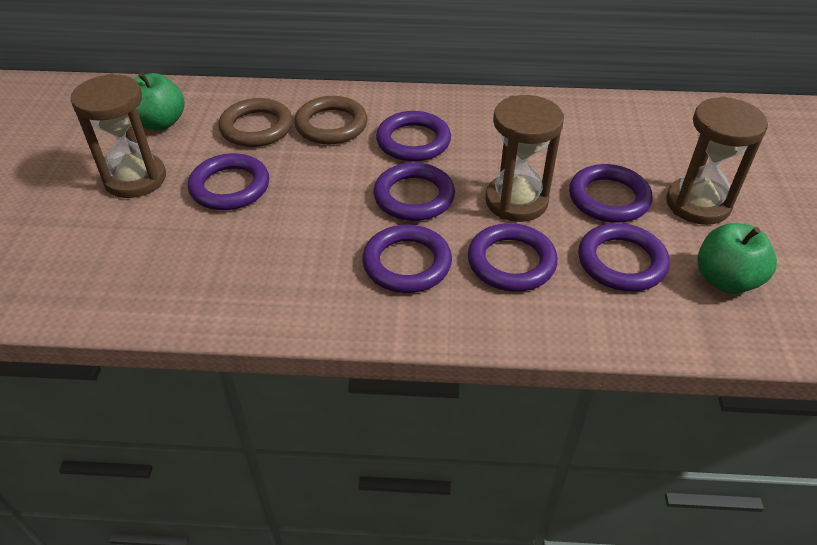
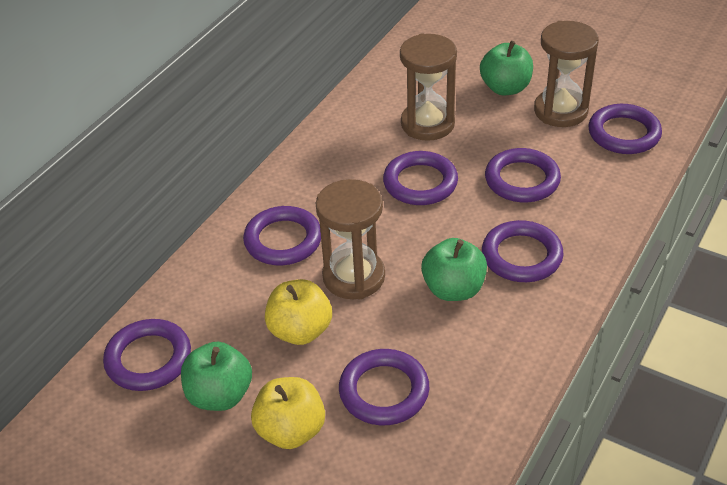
brown ring: [218,98,293,147] [294,96,368,144] = 2 -> none = 0
green apple: [134,72,185,131] [697,223,777,294] = 2 -> [181,342,252,411] [421,238,487,301] [480,41,533,95] = 3
yellow apple: none = 0 -> [251,377,325,449] [265,279,332,345] = 2

